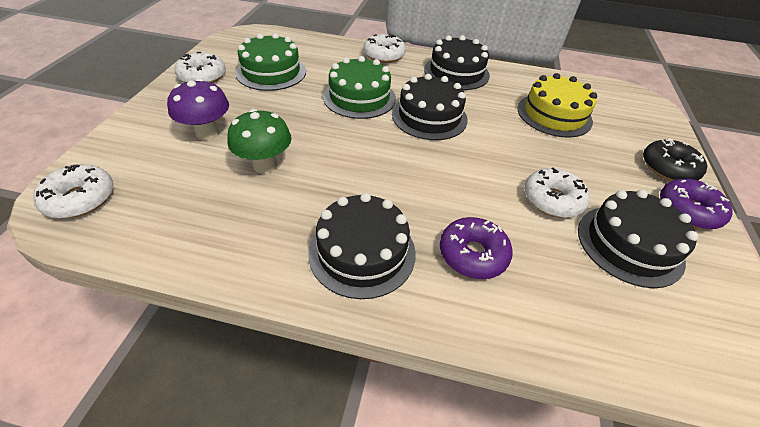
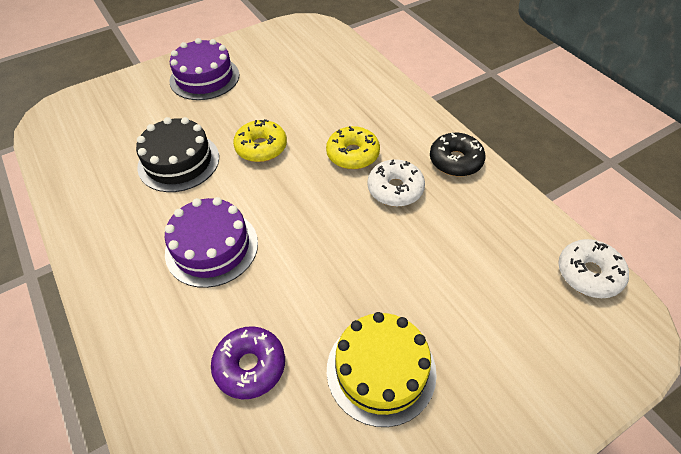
black cake: [308,193,416,299] [392,74,468,140] [424,35,490,90] [578,190,699,288] = 4 -> [136,117,219,192] = 1
green cake: [236,33,306,91] [323,56,396,119] = 2 -> none = 0
green mushroom: [227,109,291,174] = 1 -> none = 0
purple cake: none = 0 -> [165,197,258,288] [170,38,239,100] = 2
purple donut: [440,217,513,279] [660,179,733,229] = 2 -> [211,326,285,399] = 1
purple mushroom: [167,79,229,140] = 1 -> none = 0
white donut: [33,164,114,218] [175,52,226,83] [364,34,406,63] [524,167,590,218] = 4 -> [367,159,425,207] [558,239,629,298] = 2
yellow donut: none = 0 -> [233,119,287,162] [326,126,380,169] = 2

